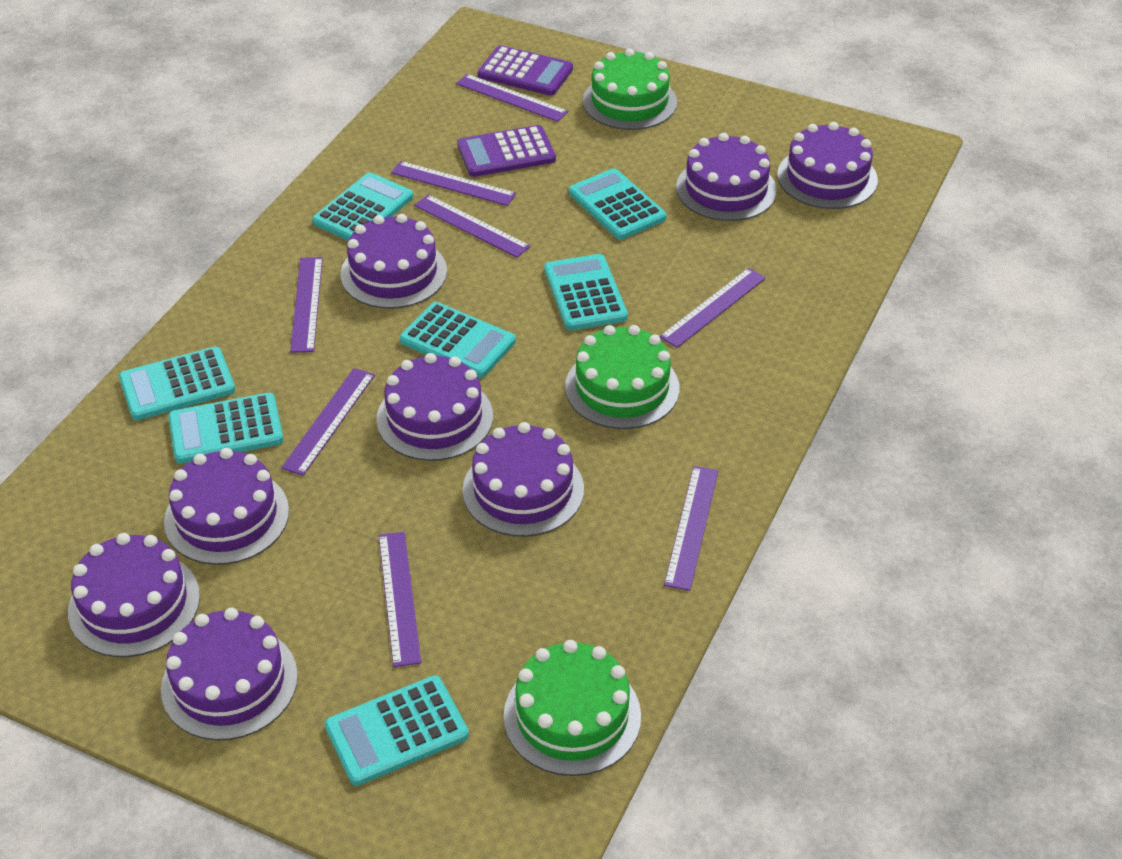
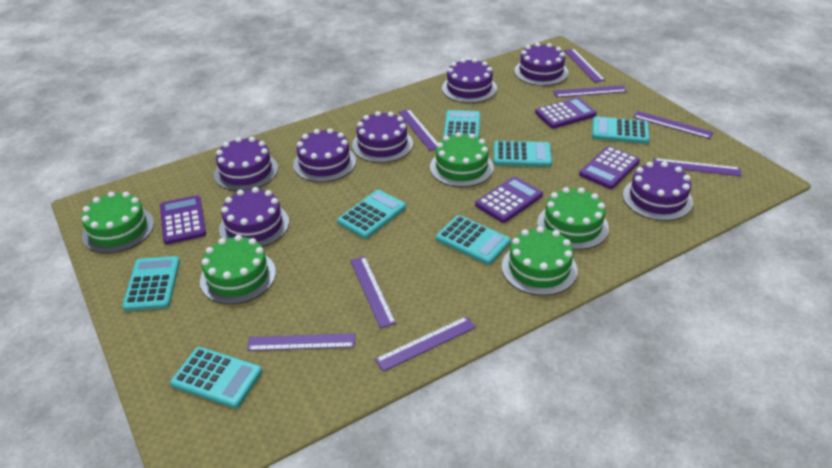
green cake: [504,640,641,776] [565,325,679,429] [583,48,677,130] = 3 -> [81,192,154,253] [200,235,276,304] [430,132,494,187] [502,226,578,296] [537,187,609,250] = 5
purple cake: [68,533,200,657] [161,608,298,741] [164,448,289,565] [340,214,447,309] [376,353,493,461] [462,422,584,537] [676,133,777,221] [777,122,878,209] = 8 -> [214,137,278,191] [219,187,289,247] [293,128,356,182] [352,111,413,163] [442,58,497,103] [514,43,568,86] [623,162,693,221] = 7
purple calculator: [457,125,556,177] [477,45,573,96] = 2 -> [160,195,206,244] [475,176,543,223] [535,97,597,129] [579,146,640,189] = 4

